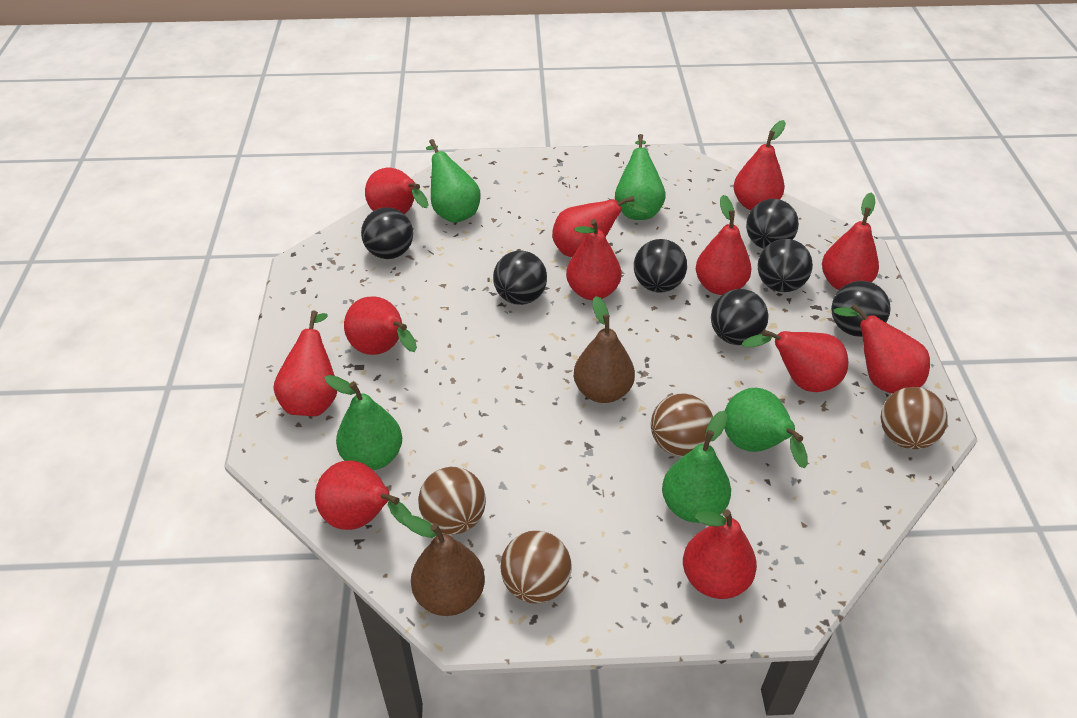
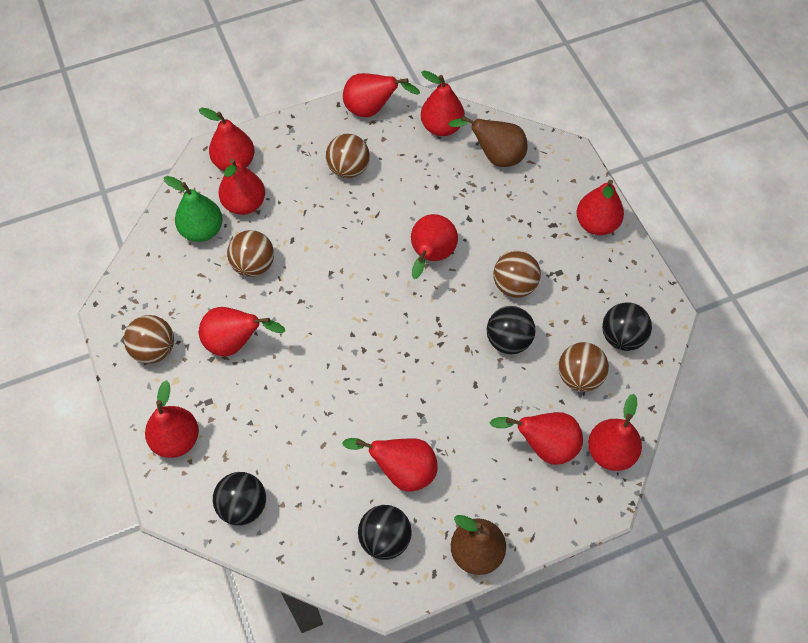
black ball: [361,207,413,259] [493,250,547,305] [634,239,687,293] [711,289,768,345] [746,199,799,249] [758,239,813,292] [831,281,891,337] = 7 -> [213,472,266,526] [358,505,412,560] [487,306,535,354] [602,302,652,351] = 4
brown ball: [418,467,486,535] [500,531,571,603] [651,393,713,456] [881,387,948,449] = 4 -> [124,315,174,364] [227,230,274,277] [326,134,370,178] [493,251,541,298] [558,342,609,392] = 5
green pear: [324,375,402,470] [426,139,481,223] [615,134,666,220] [662,411,731,523] [724,388,808,468] = 5 -> [164,176,223,242] = 1
red pear: [273,310,337,416] [315,461,412,530] [344,296,417,355] [365,168,429,214] [552,196,649,257] [566,219,621,300] [683,509,757,599] [696,195,751,295] [733,120,786,210] [742,330,849,392] [822,193,879,290] [833,303,930,394] = 12 -> [145,380,199,458] [199,108,254,171] [199,307,285,357] [219,159,265,215] [342,438,438,491] [343,73,420,117] [411,214,458,279] [421,71,465,136] [490,412,583,465] [576,180,624,235] [588,394,642,471] = 11

